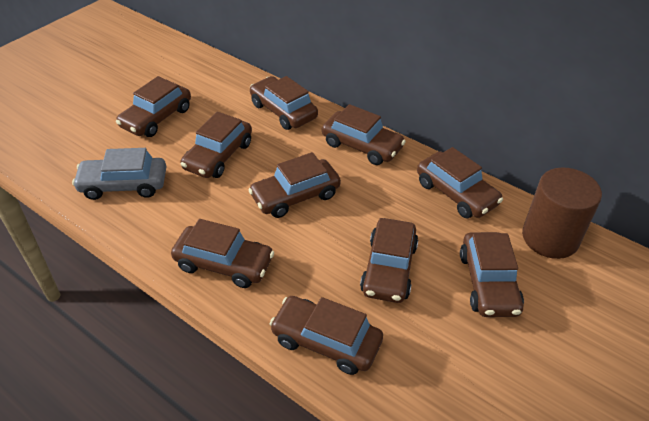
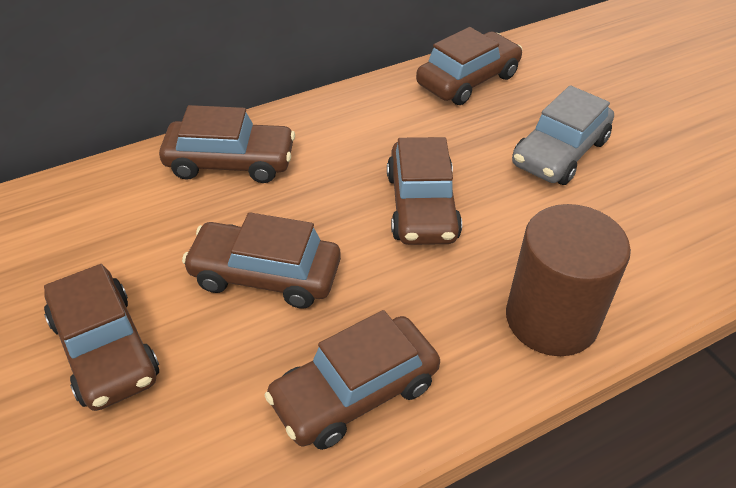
brown car: [116,76,191,137] [171,219,274,288] [180,112,252,178] [248,152,341,218] [250,76,318,130] [270,296,383,375] [322,104,406,165] [360,218,418,303] [417,147,503,218] [460,232,524,317] = 10 -> [44,264,159,411] [159,105,295,183] [182,212,341,309] [265,310,440,450] [387,137,462,245] [416,27,523,105] = 6

